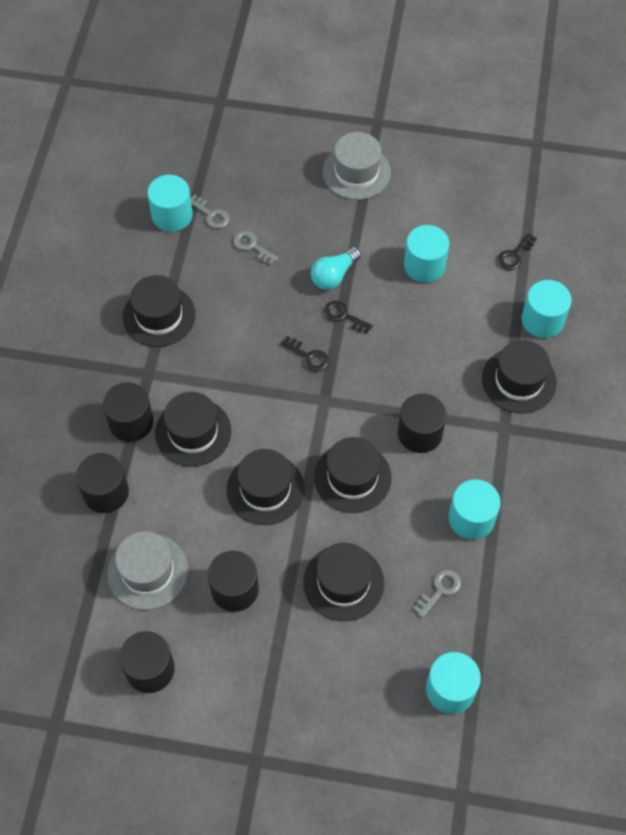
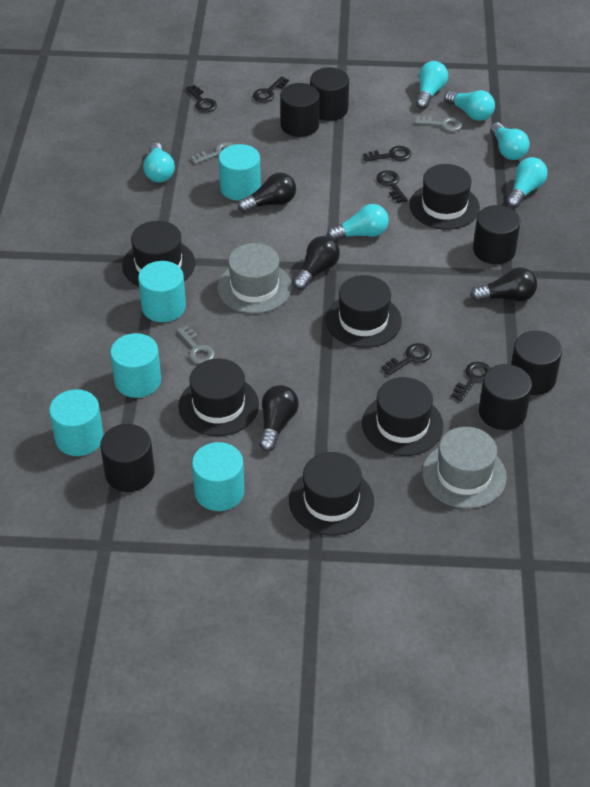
black cylinder: [76,453,129,513] [103,382,154,442] [119,631,175,693] [208,551,259,612] [398,394,446,453] = 5 -> [100,424,155,492] [280,83,320,137] [310,67,349,121] [473,205,520,264] [479,364,532,430] [511,331,562,395] = 6
black key: [280,336,329,372] [324,301,373,334] [497,233,537,270] = 3 -> [186,85,217,112] [253,76,289,102] [363,146,411,162] [376,170,407,203] [382,343,432,375] [451,362,490,401] = 6
black light bulb: none = 0 -> [238,172,296,213] [259,385,299,452] [293,236,340,290] [470,267,537,302] = 4
turquoise light bulb: [311,247,361,290] = 1 -> [143,143,175,182] [327,204,389,241] [416,61,448,109] [444,90,495,121] [490,122,530,160] [507,157,548,208] = 6

